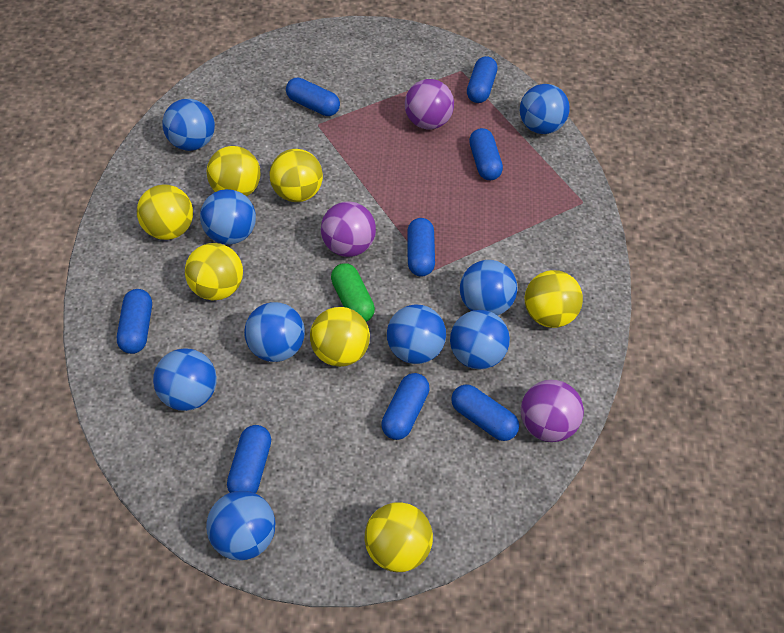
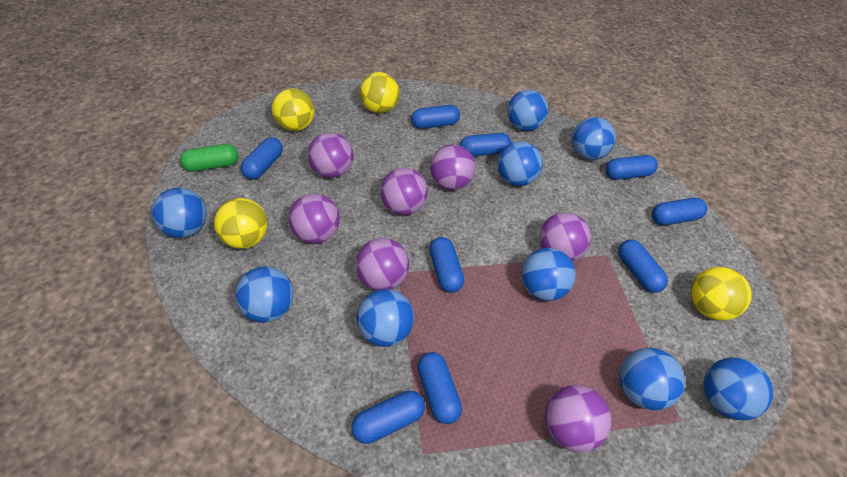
blue capsule: [117,289,152,354] [227,425,271,493] [286,77,340,116] [381,373,430,440] [407,218,435,277] [451,384,519,441] [467,56,497,103] [469,128,503,180] = 8 -> [241,137,283,180] [351,391,425,444] [411,105,460,129] [417,352,462,424] [429,237,464,293] [460,133,511,156] [606,155,658,180] [618,240,668,293] [652,198,707,225] = 9
purple ball: [321,201,376,257] [405,79,454,129] [521,380,584,442] = 3 -> [289,193,340,244] [308,132,354,178] [356,238,409,291] [380,168,428,215] [430,145,475,190] [539,212,591,261] [545,385,611,452] = 7
yellow ball: [137,184,193,240] [185,243,243,301] [207,146,260,196] [270,149,323,202] [310,307,370,367] [365,502,433,572] [525,270,583,328] = 7 -> [214,198,268,249] [272,88,315,131] [360,72,400,113] [691,267,752,321] = 4

